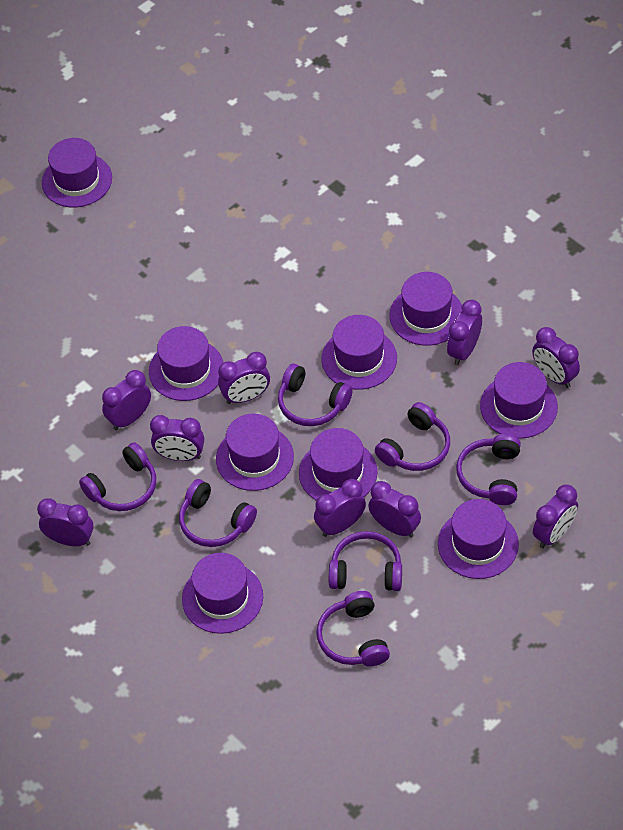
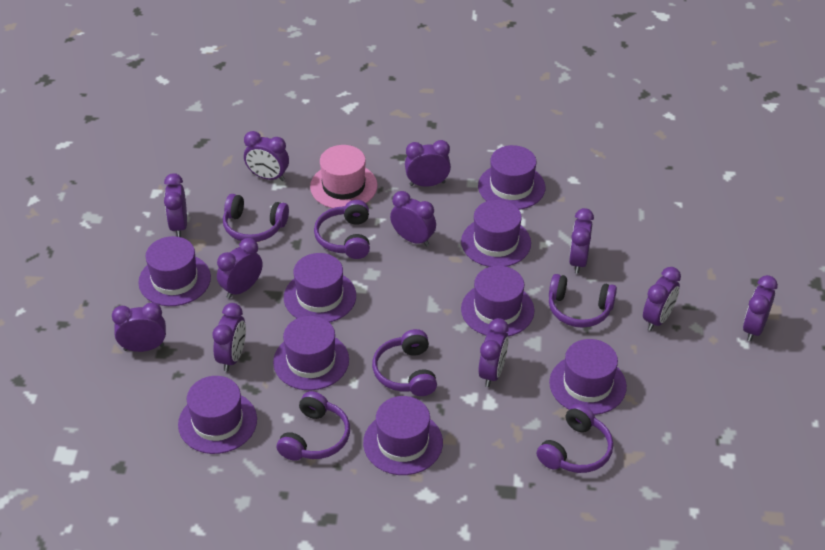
pink hat: none = 0 -> [310,145,378,208] = 1
purple clock: [37,498,94,546] [102,370,151,430] [150,415,204,461] [218,352,270,404] [314,479,366,537] [368,481,421,538] [447,300,482,365] [532,327,580,388] [533,485,578,548] = 9 -> [112,302,166,352] [164,173,187,237] [212,303,246,372] [217,238,263,299] [244,131,289,181] [390,191,436,247] [405,140,451,187] [479,318,509,387] [569,208,594,274] [643,267,681,331] [743,275,778,341] = 11
purple headphones: [79,442,156,511] [179,479,257,547] [278,364,353,426] [316,591,390,667] [329,531,402,591] [375,402,450,471] [456,434,521,505] = 7 -> [223,194,289,242] [277,391,350,461] [314,200,370,259] [372,329,437,396] [537,404,613,473] [549,274,617,328] = 6

